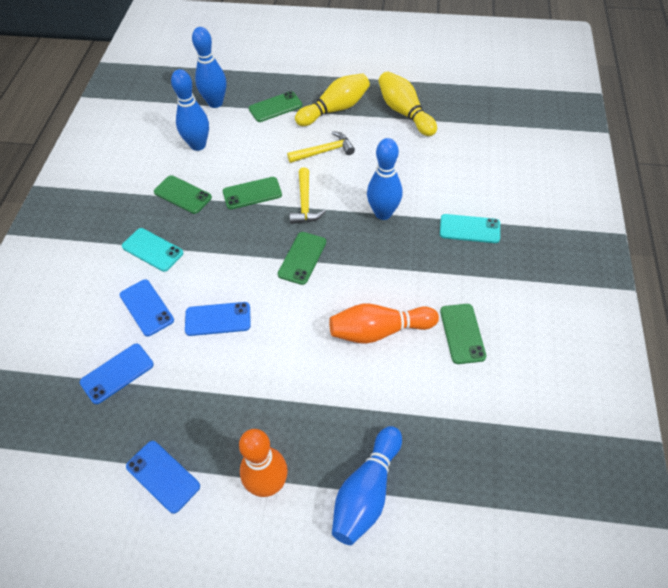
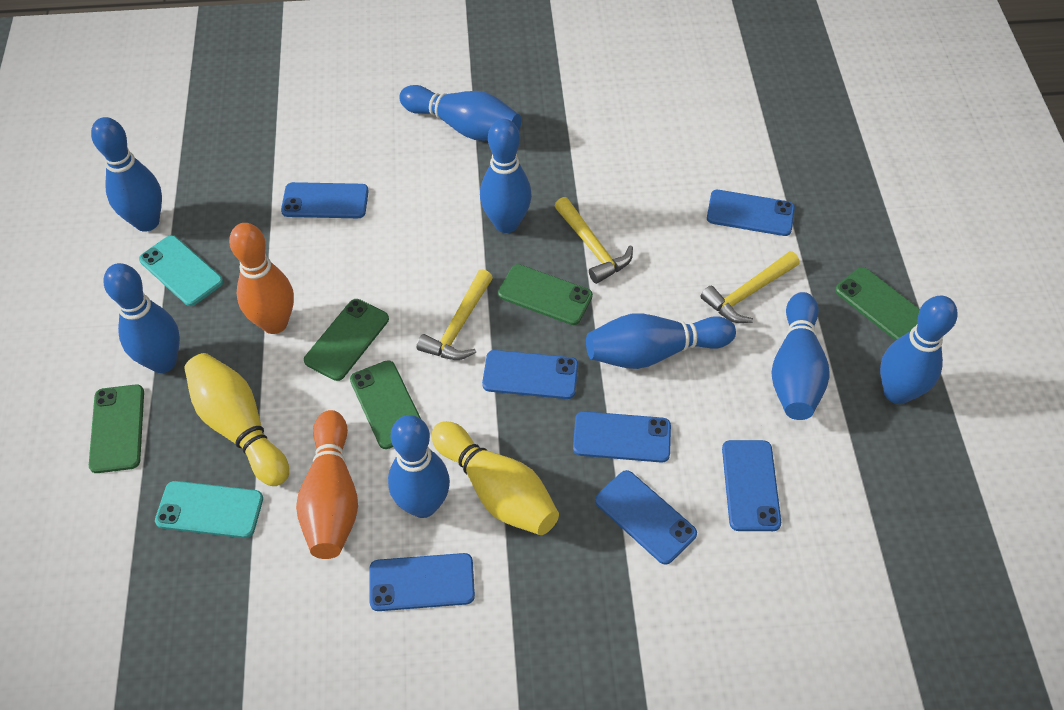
blue bowling pin: [171,69,209,151] [192,27,226,108] [332,426,402,545] [367,138,402,220] = 4 -> [91,117,162,232] [103,263,180,373] [388,415,450,518] [399,85,521,141] [480,119,532,233] [586,313,736,369] [771,292,830,420] [880,295,958,404] = 8
blue phone: [80,344,154,404] [120,279,174,336] [126,441,200,514] [185,302,251,336] = 4 -> [281,182,369,218] [369,553,475,611] [482,350,578,399] [573,411,671,463] [595,470,697,565] [707,190,795,236] [722,440,781,531] = 7
yellow hammer: [287,131,355,163] [290,167,326,224] = 2 -> [417,269,493,360] [555,197,633,284] [700,251,800,323] = 3

